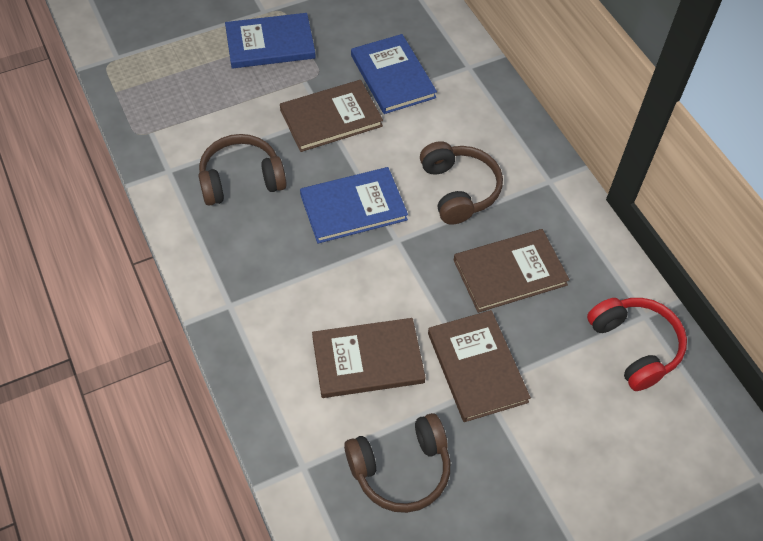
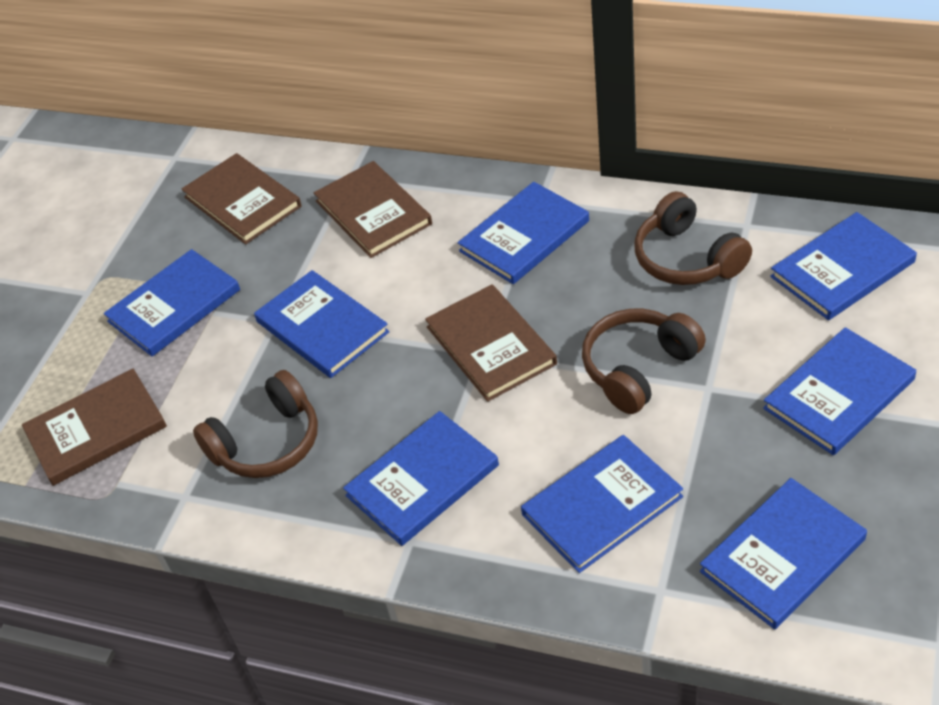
blue book: [225,13,316,68] [300,167,408,243] [351,34,437,114] = 3 -> [104,249,240,356] [254,270,389,378] [343,411,499,546] [458,182,589,284] [521,435,683,573] [700,478,867,629] [763,327,916,455] [770,212,917,320] = 8
red headphones: [587,298,687,391] = 1 -> none = 0

